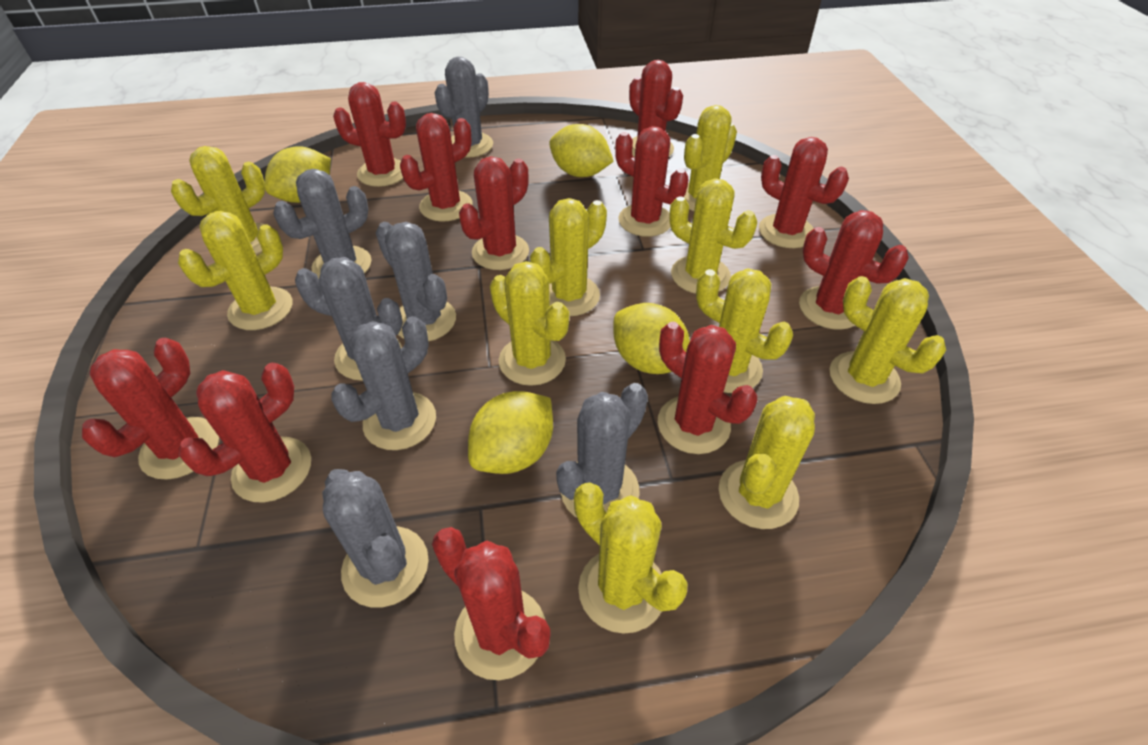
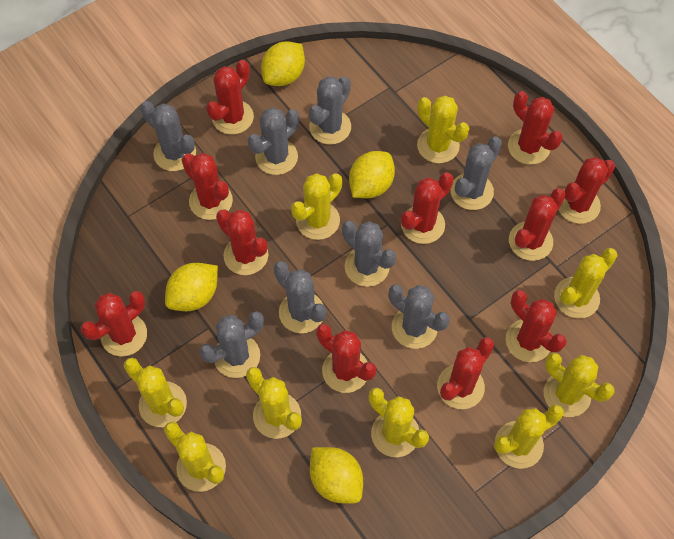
grey cactus: [273,169,372,279] [295,257,403,381] [323,469,429,607] [331,316,436,450] [376,222,456,341] [435,57,493,158] [556,383,648,518] = 7 -> [140,101,196,171] [199,311,264,378] [248,107,299,175] [274,261,326,333] [309,76,351,145] [342,221,396,287] [389,284,450,349] [450,136,502,210] = 8
yellow cactus: [171,146,266,255] [178,211,293,330] [490,261,569,386] [530,198,607,316] [574,483,688,634] [669,179,757,294] [684,105,737,211] [696,268,793,393] [719,396,815,529] [830,276,946,404] = 10 -> [123,358,187,427] [164,422,226,492] [246,367,302,439] [291,173,342,240] [369,388,429,457] [417,95,469,163] [494,404,564,469] [543,353,615,417] [554,248,618,318] = 9

